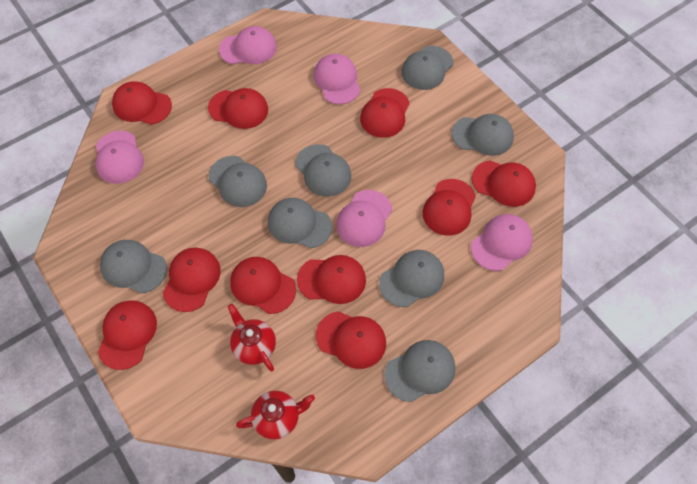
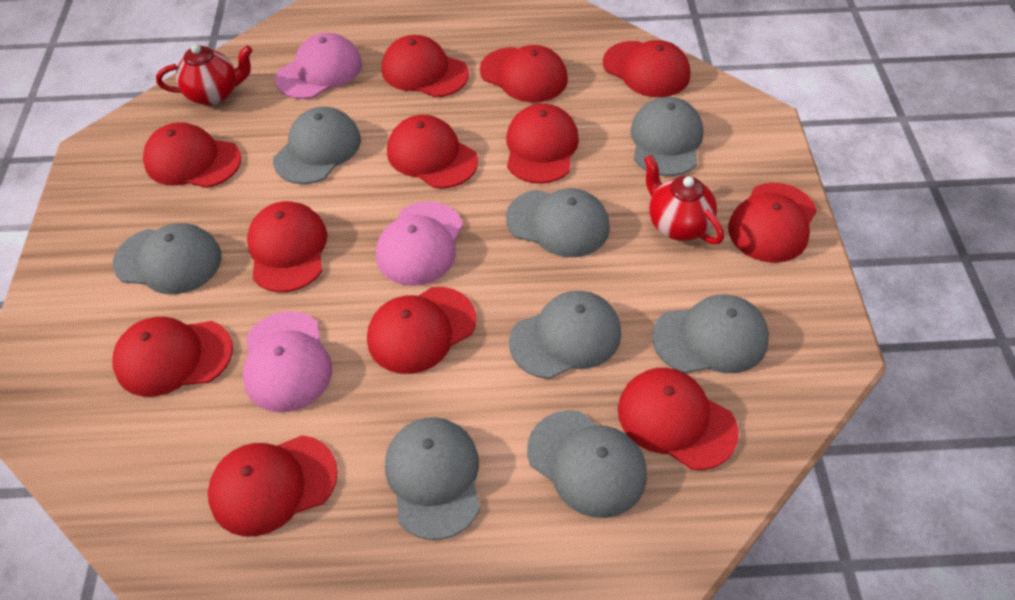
pink cap: [96,131,144,184] [219,26,277,64] [314,54,361,104] [336,190,392,247] [471,214,533,271] = 5 -> [243,311,332,412] [275,33,362,99] [376,202,463,286] = 3
red cap: [98,301,157,370] [112,81,172,125] [163,248,221,312] [208,88,268,129] [230,257,296,314] [297,255,366,304] [316,311,386,369] [360,88,410,138] [423,179,476,236] [472,160,536,207] = 10 -> [113,317,233,397] [143,122,241,188] [208,435,338,536] [247,201,327,292] [367,287,476,374] [382,35,469,97] [387,115,478,189] [480,45,568,103] [506,104,579,184] [603,40,690,97] [618,368,739,470] [728,183,817,263] = 12

